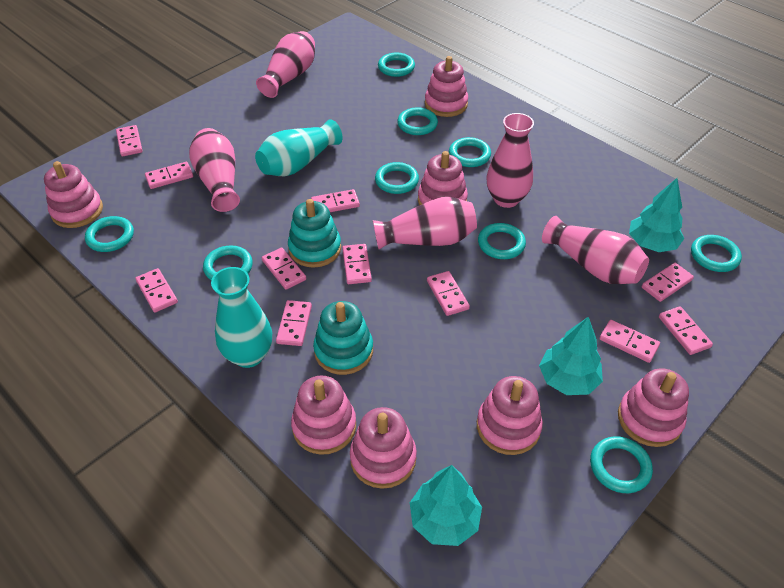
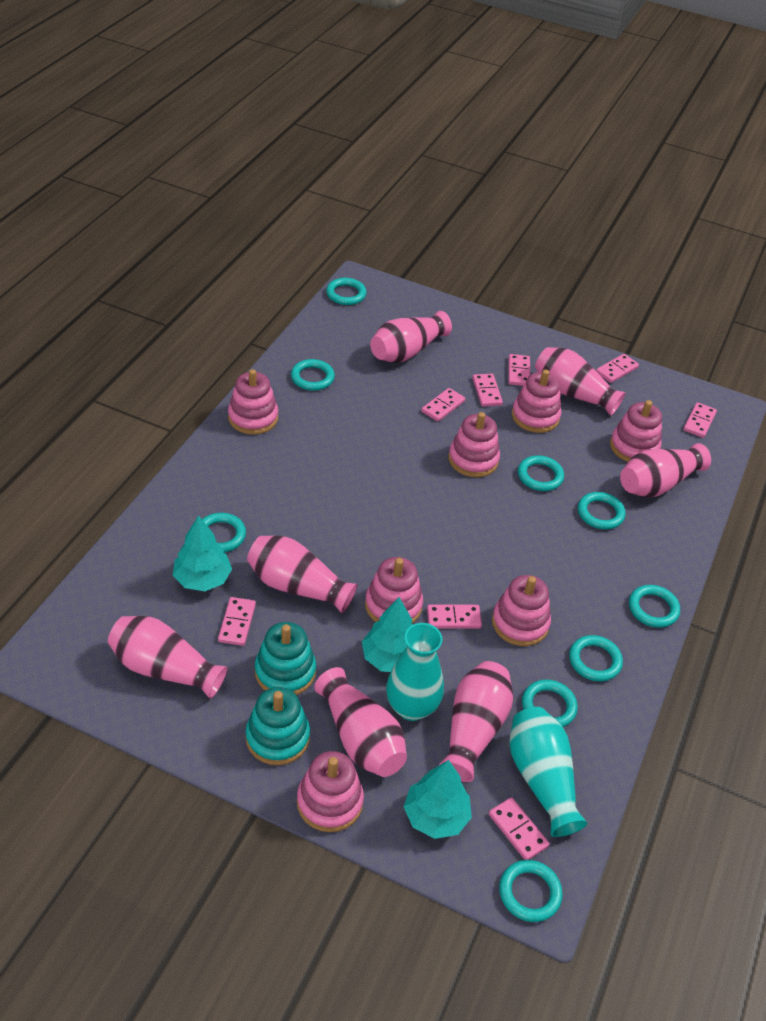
pink domino: [116,125,142,157] [135,268,178,313] [145,162,193,189] [262,248,306,290] [276,300,312,346] [311,189,360,212] [342,244,372,284] [427,271,470,316] [599,320,660,363] [642,263,694,302] [659,306,713,355] = 11 -> [218,597,256,646] [421,388,465,422] [427,605,482,628] [472,374,503,407] [489,797,549,860] [508,354,530,386] [596,354,639,383] [683,402,717,438] = 8
pink vase: [189,128,240,212] [256,31,315,98] [373,197,477,249] [486,113,534,208] [542,216,649,284] = 5 -> [108,616,228,699] [247,535,358,613] [314,667,407,777] [370,311,452,363] [439,661,514,782] [535,347,626,416] [620,443,711,497] = 7

